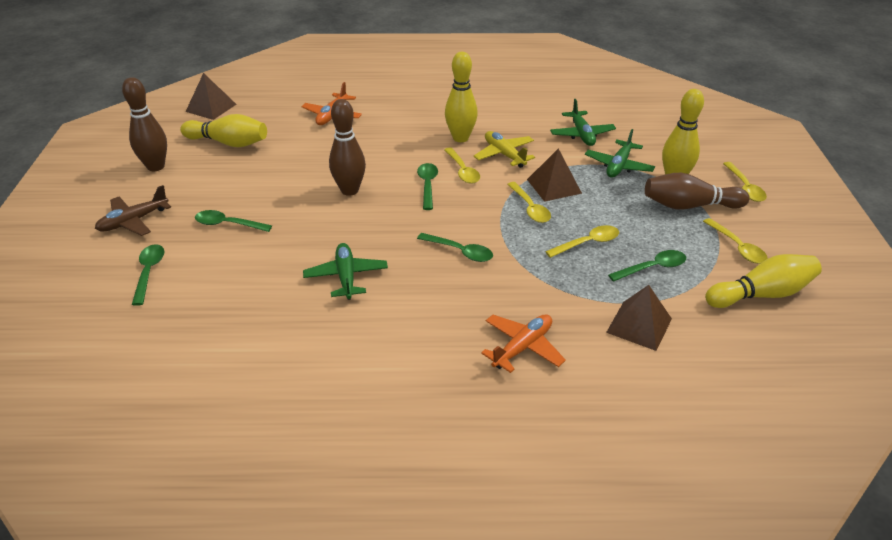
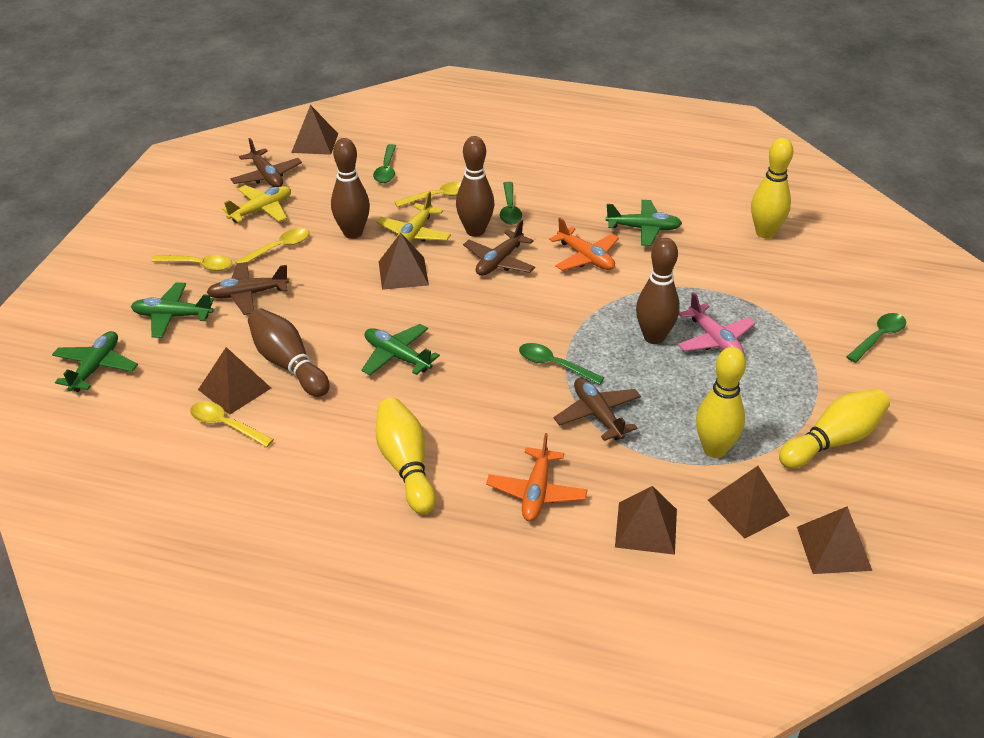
brown bowling pin: [122,77,167,171] [329,99,366,196] [645,173,750,210] = 3 -> [248,308,329,397] [331,138,370,239] [456,136,495,237] [636,238,680,344] = 4
brown plane: [95,185,171,236] = 1 -> [206,262,289,315] [231,138,302,187] [463,219,535,276] [554,378,641,441] = 4
brown pyramid: [186,73,236,120] [527,149,582,202] [606,285,672,351] = 3 -> [198,347,271,414] [291,105,338,155] [379,233,429,290] [615,486,677,555] [708,466,790,539] [797,506,873,574] = 6
green plane: [303,243,388,300] [550,99,616,146] [585,129,655,178] = 3 -> [52,331,138,392] [131,282,214,338] [361,324,440,375] [605,200,682,246] = 4
green spoon: [132,244,164,306] [195,210,272,232] [417,163,438,210] [417,233,493,262] [608,250,686,282] = 5 -> [373,144,396,183] [500,182,522,225] [519,343,604,385] [847,313,906,363] = 4
pink plane: none = 0 -> [678,292,755,353] = 1
yellow plane: [474,131,535,168] = 1 -> [222,185,291,223] [376,191,451,243] = 2
yellow spoon: [444,147,480,184] [507,182,551,223] [545,225,619,258] [703,218,768,264] [723,162,767,202] = 5 -> [152,255,232,271] [190,401,274,447] [235,228,309,264] [394,182,461,207] = 4

